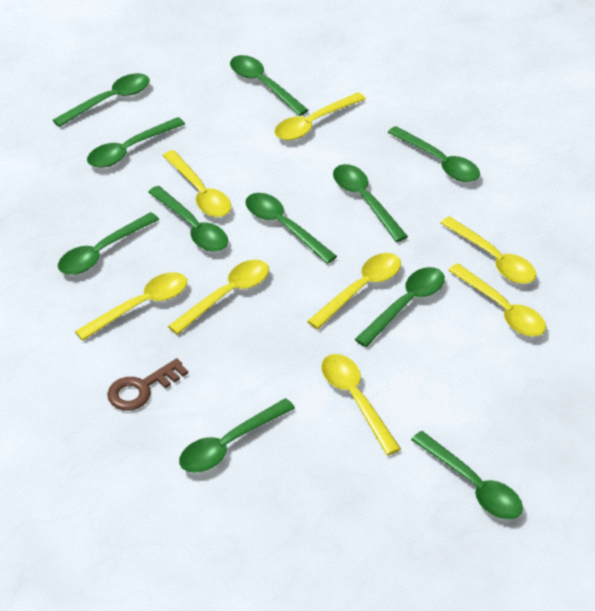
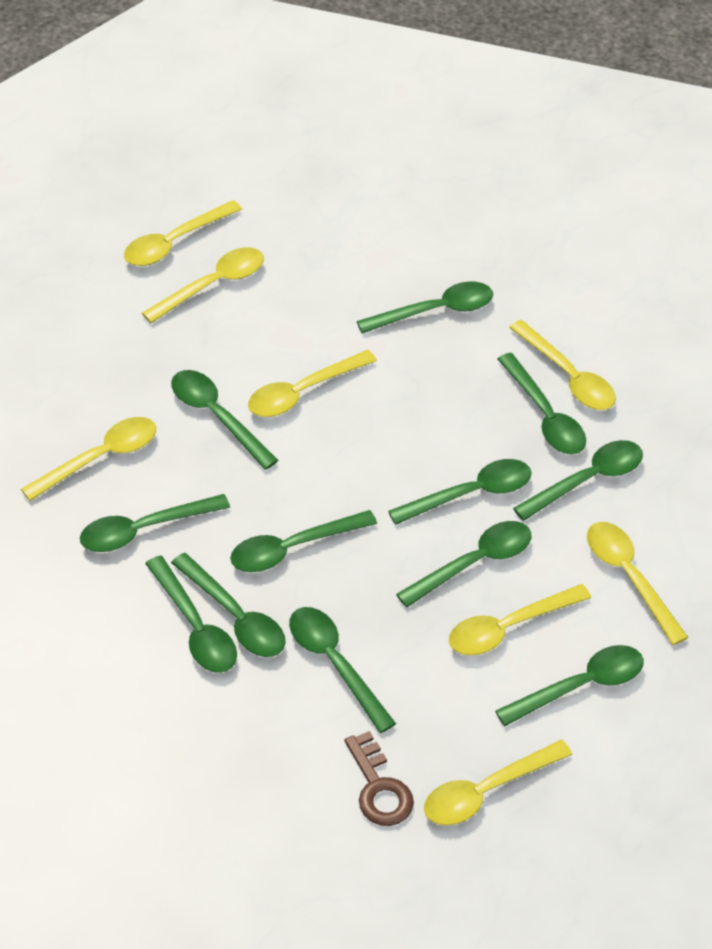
green spoon: [53,73,150,127] [58,212,159,275] [87,117,185,168] [148,186,228,252] [179,398,295,473] [230,55,309,116] [245,193,337,264] [333,164,408,242] [355,267,445,347] [388,126,480,182] [411,431,523,520] = 11 -> [80,494,230,552] [145,555,237,673] [171,370,279,470] [171,553,286,657] [230,510,377,572] [289,607,396,733] [357,281,493,333] [388,459,532,525] [396,521,531,607] [495,645,644,726] [498,353,586,454] [513,440,643,521] = 12

